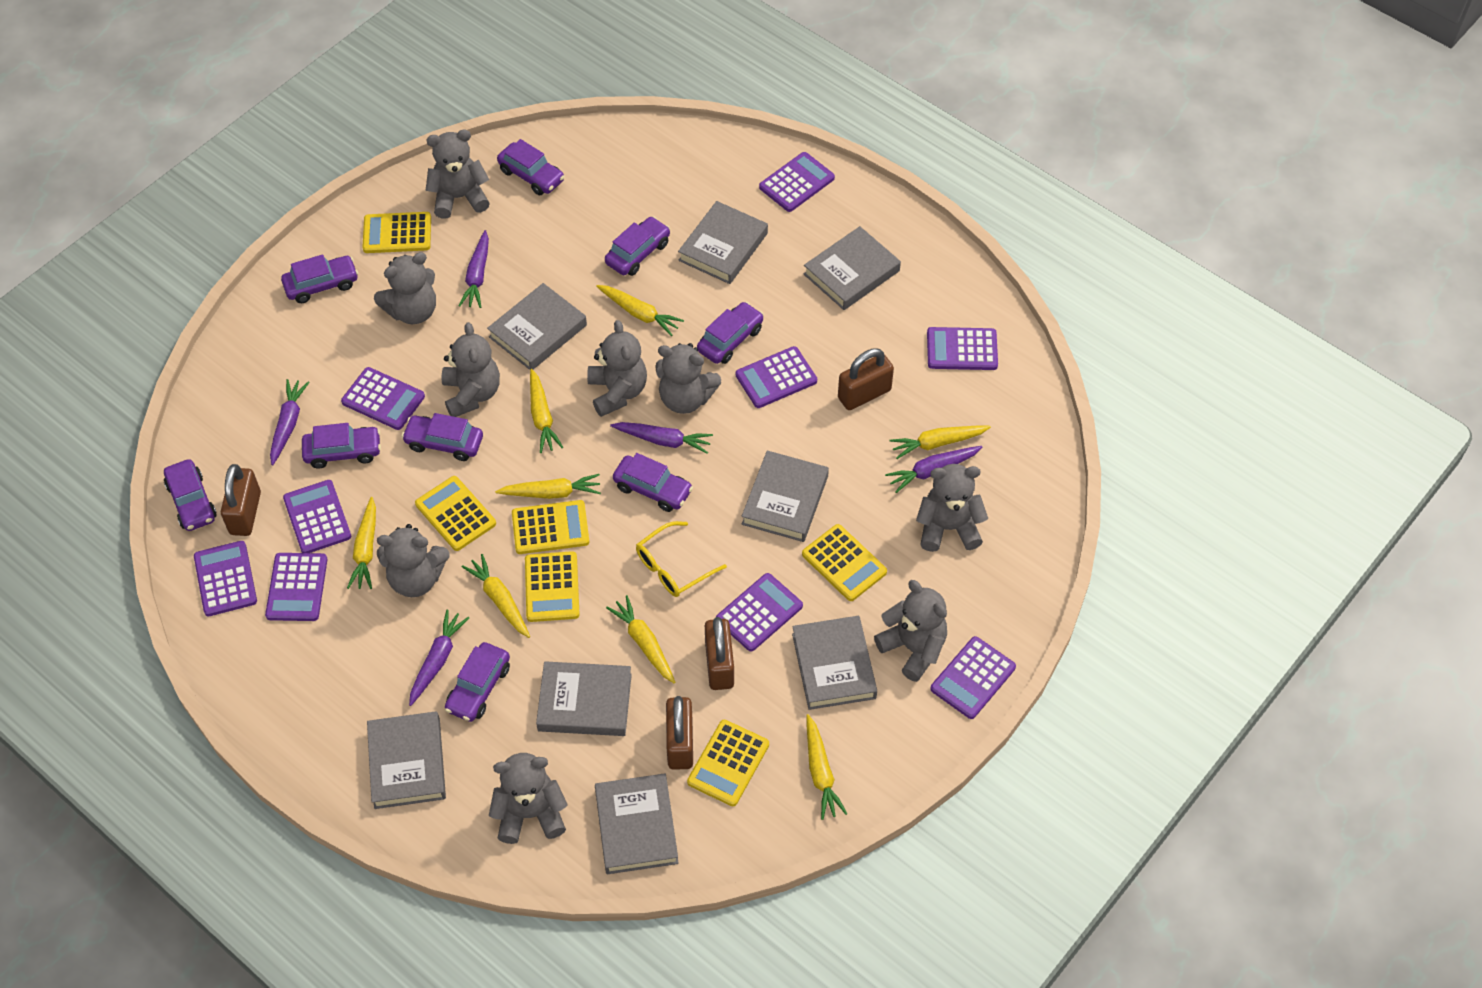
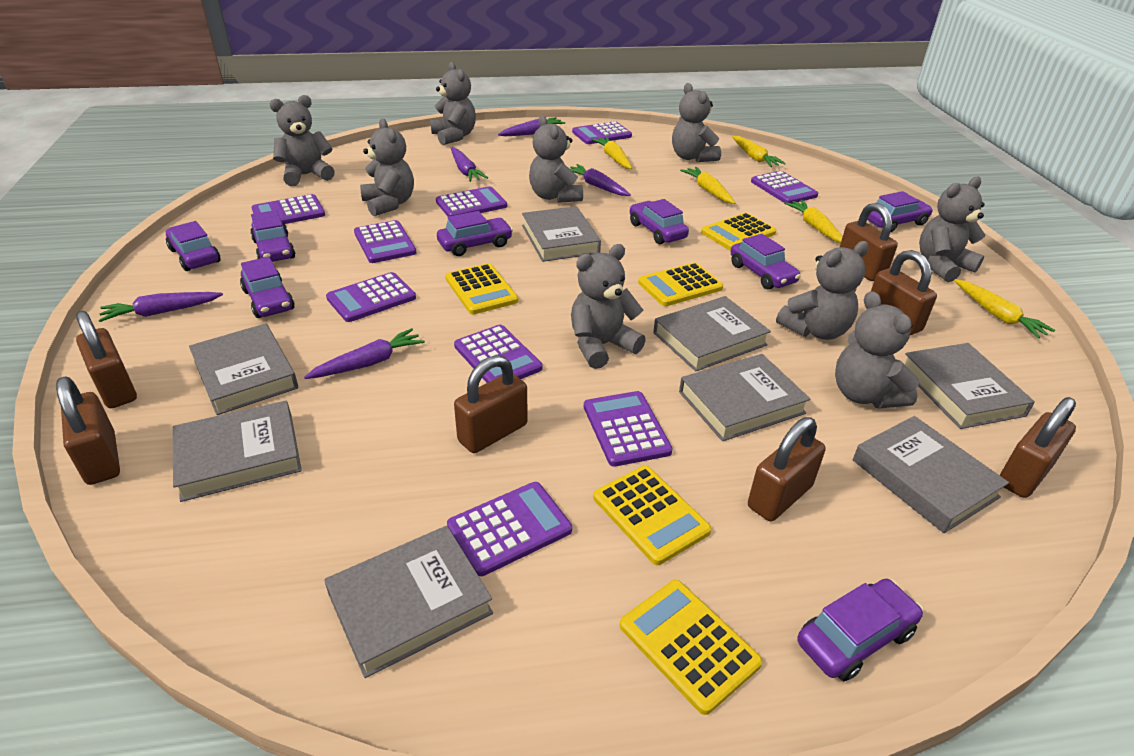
brown padlock: [221,464,261,536] [666,696,693,770] [705,617,734,690] [838,348,894,410] = 4 -> [56,376,120,485] [76,311,137,408] [454,355,528,453] [748,417,826,521] [840,203,898,281] [871,250,937,335] [1000,397,1076,498] = 7
purple car: [164,459,217,531] [281,254,358,303] [302,423,381,469] [402,413,483,461] [445,642,510,722] [497,139,565,195] [605,216,670,276] [613,453,693,512] [697,302,764,364] = 9 -> [166,221,220,271] [240,257,295,318] [250,210,295,262] [437,211,513,256] [630,199,689,244] [731,234,801,289] [797,579,924,681] [867,191,933,232] = 8
yellow calculator: [362,212,431,253] [415,476,496,551] [512,500,590,554] [525,551,580,622] [687,720,769,806] [802,524,887,601] = 6 -> [445,263,518,314] [593,466,711,565] [620,580,763,715] [638,262,723,306] [701,213,776,250] = 5
yellow carrot: [347,497,376,589] [462,554,530,638] [495,474,601,499] [530,369,564,453] [596,285,684,336] [606,595,675,683] [806,714,847,820] [889,425,991,459] = 8 -> [591,137,632,169] [680,167,736,204] [732,136,786,167] [784,200,843,243] [954,279,1055,338] = 5
yellow glasses: [636,521,727,597] = 1 -> none = 0

